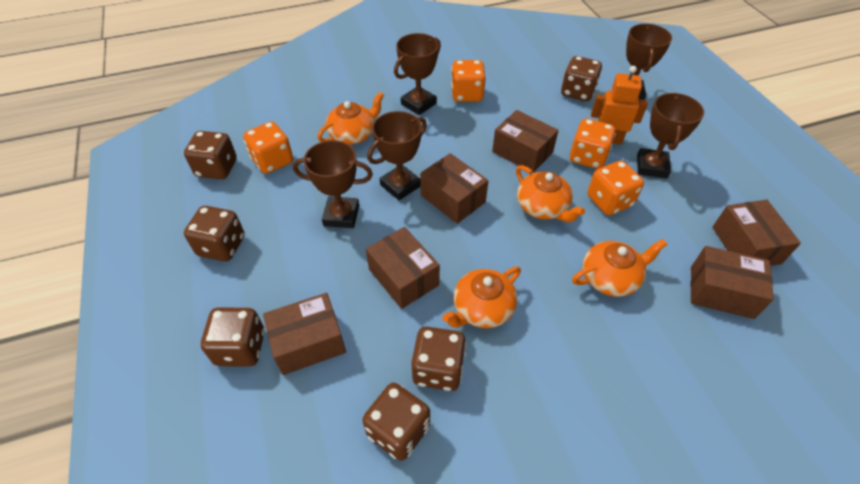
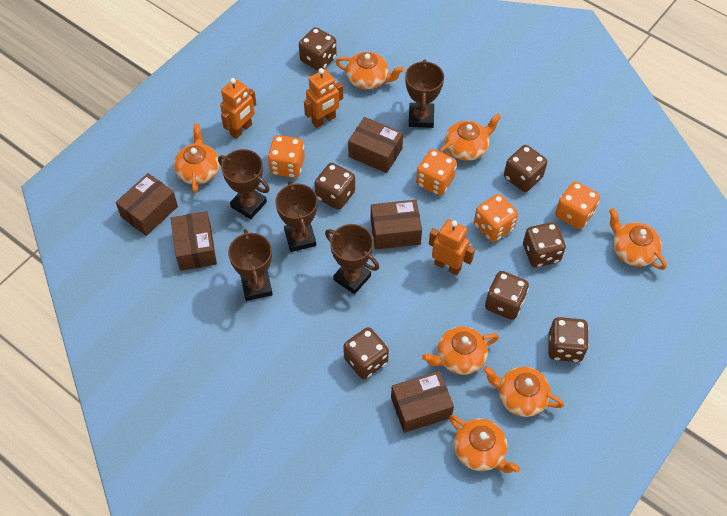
brown box: [263,293,346,375] [366,227,440,309] [420,153,488,224] [492,110,559,173] [691,246,774,319] [712,200,801,266] = 6 -> [115,173,178,236] [171,211,217,271] [348,117,403,173] [371,200,422,249] [391,371,454,433] = 5
brown dice: [184,131,237,179] [184,206,245,262] [201,308,265,367] [362,383,430,461] [411,327,466,391] [561,56,602,101] = 6 -> [299,27,337,71] [314,163,355,210] [343,327,389,379] [485,271,529,320] [504,145,547,192] [523,222,566,267] [548,317,589,362] = 7
orange robot: [591,66,648,144] = 1 -> [220,78,256,139] [304,68,343,128] [429,219,475,275] = 3
orange teapot: [318,92,384,145] [442,266,521,328] [516,165,585,222] [572,239,667,297] = 4 -> [174,124,220,193] [335,52,404,90] [422,326,499,375] [439,114,501,161] [449,415,520,473] [483,366,564,417] [609,208,667,270] = 7

